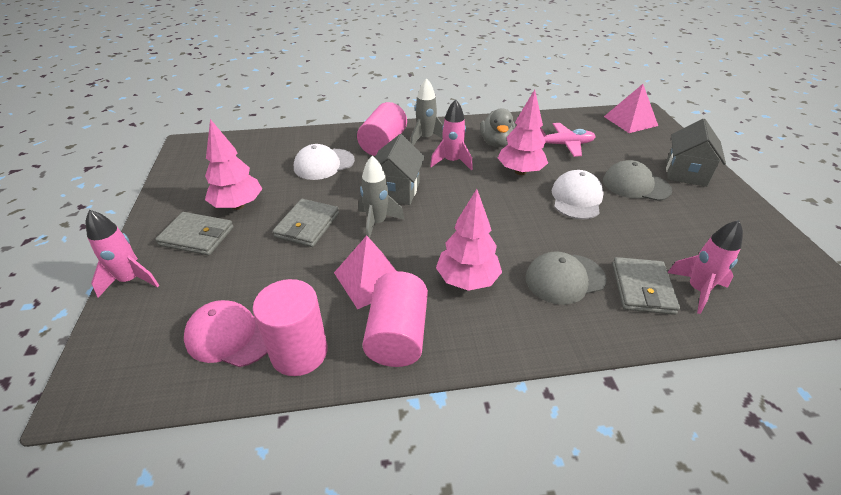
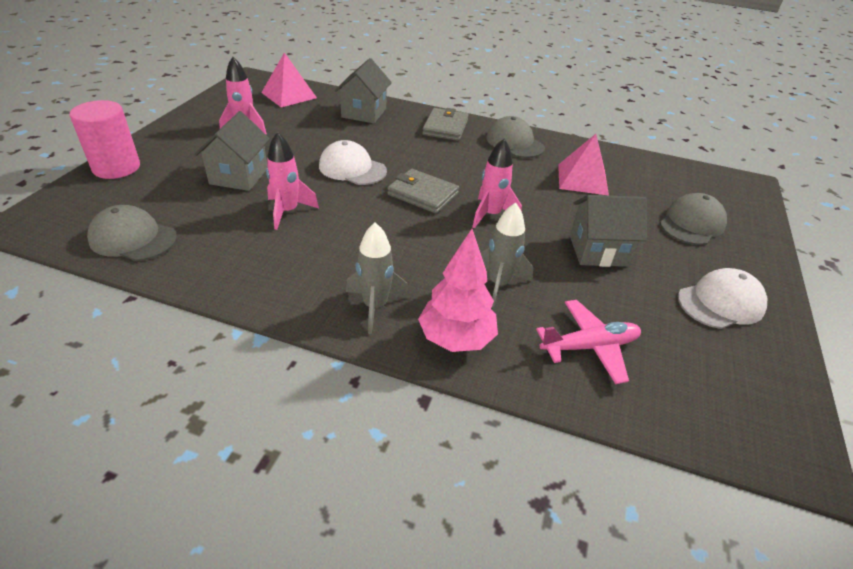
grey cap: [525,251,606,305] [603,160,672,201] = 2 -> [87,205,177,261] [486,116,545,158] [660,193,727,245] = 3
grey duck: [480,108,516,147] = 1 -> none = 0
grey house: [375,134,425,205] [666,119,726,187] = 2 -> [195,111,270,191] [335,58,392,124] [570,195,647,267] = 3
grey wallet: [155,212,234,255] [272,199,339,247] [612,257,680,315] = 3 -> [387,169,459,214] [422,108,469,141] = 2
pink cap: [184,300,267,367] = 1 -> none = 0
pink cylinder: [253,279,328,376] [357,102,407,156] [362,271,428,367] = 3 -> [70,100,140,179] = 1
pink tree: [205,119,262,210] [436,189,502,291] [498,90,548,175] = 3 -> [418,229,498,352] = 1

